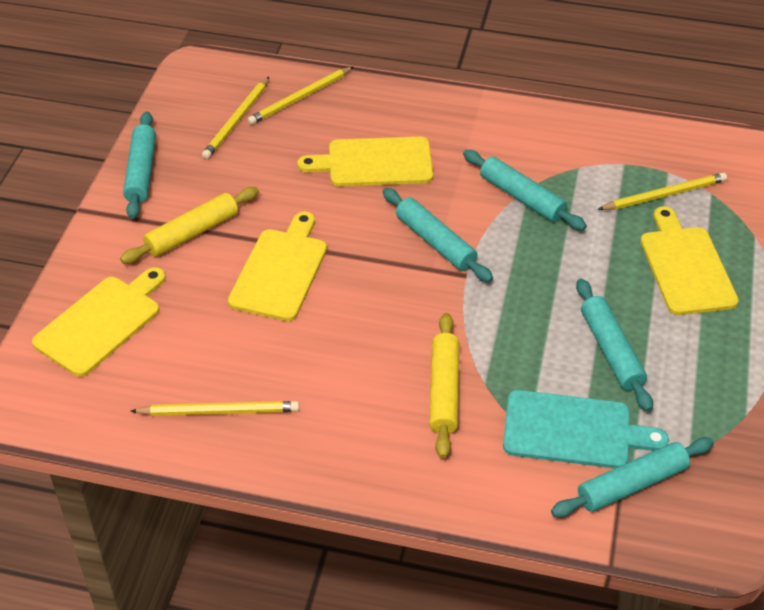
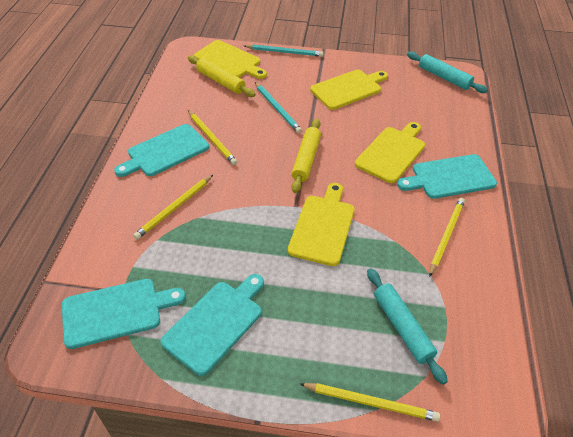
turquoise cutting board: [503,390,669,468] = 1 -> [62,279,186,349] [114,124,209,177] [161,274,264,376] [397,154,497,199] = 4
turquoise pencil: none = 0 -> [244,44,323,57] [255,82,302,133] = 2
turquoise rolling pin: [123,112,156,219] [383,188,493,283] [463,150,587,231] [551,437,714,517] [576,279,653,412] = 5 -> [367,268,448,385] [407,52,488,93] = 2

